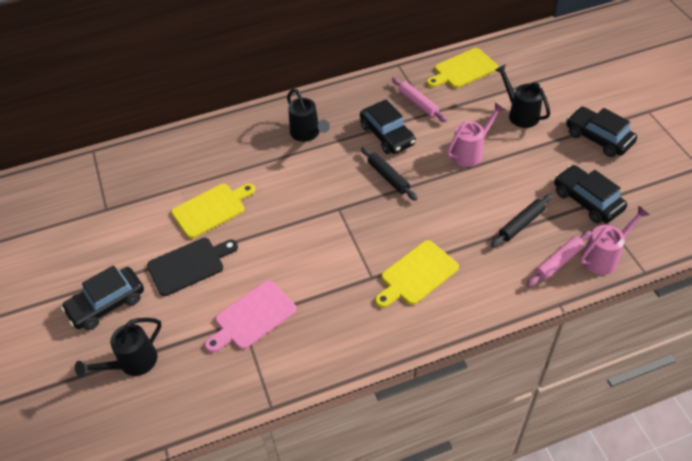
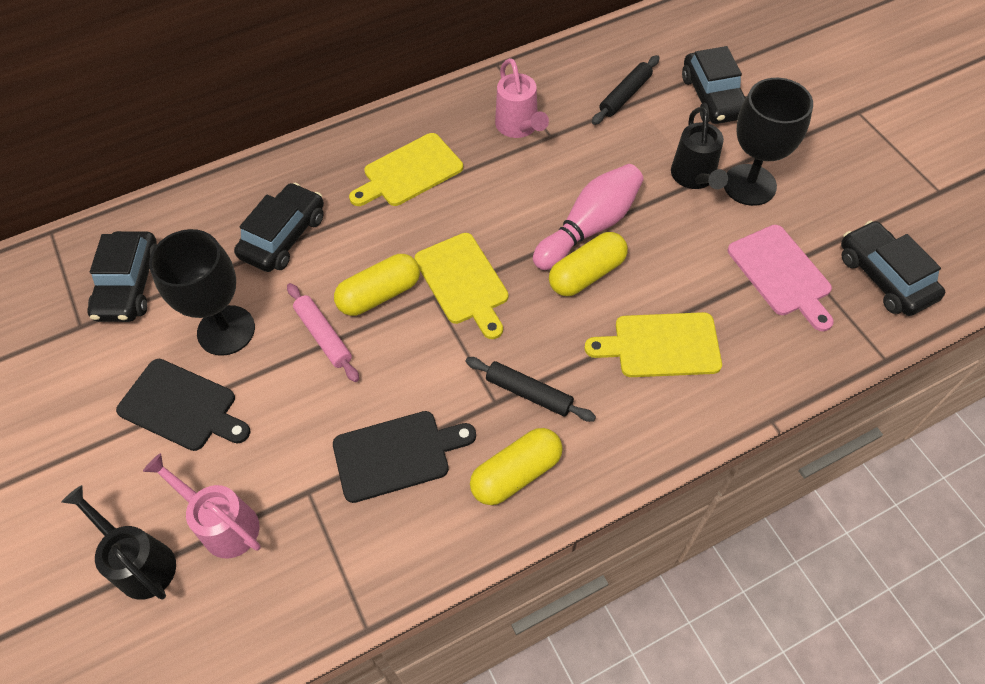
black cutting board: [147,238,238,296] = 1 -> [116,359,250,451] [333,411,476,503] = 2
black goblet: none = 0 -> [149,229,255,356] [724,78,813,206] = 2
black watering can: [75,318,161,377] [287,89,330,142] [495,64,550,128] = 3 -> [61,485,176,600] [671,107,728,189] = 2
pink bowling pin: none = 0 -> [533,164,644,270] = 1
pink rolling pin: [392,77,447,122] [527,231,592,287] = 2 -> [287,283,359,382] = 1
yellow capsule: none = 0 -> [334,254,420,316] [470,428,563,505] [549,232,628,296] = 3

